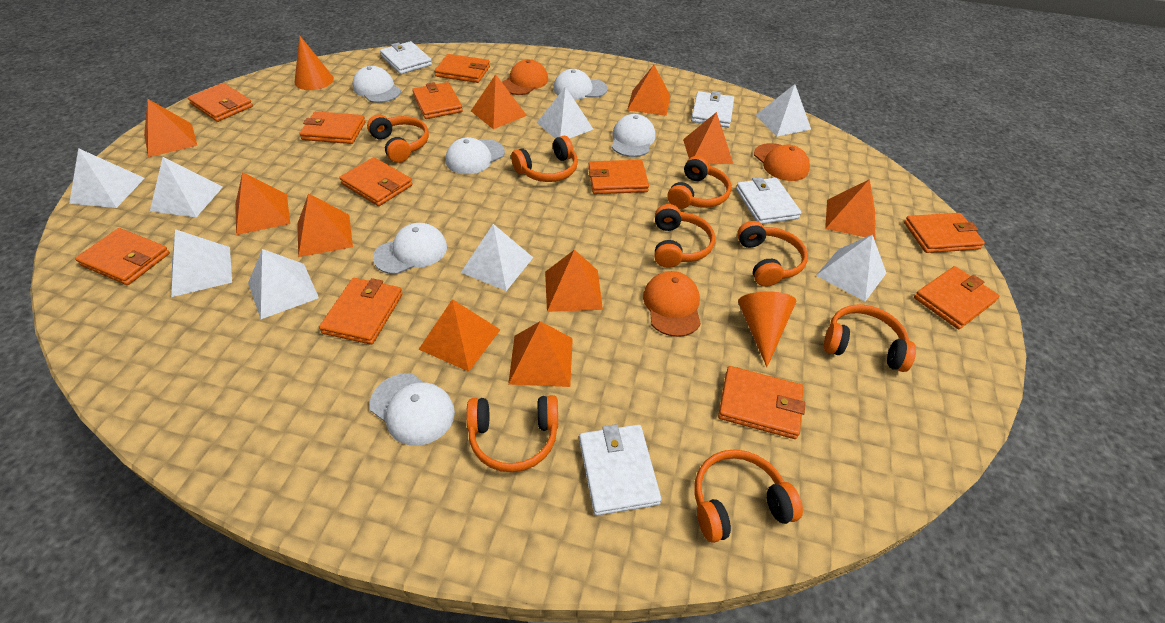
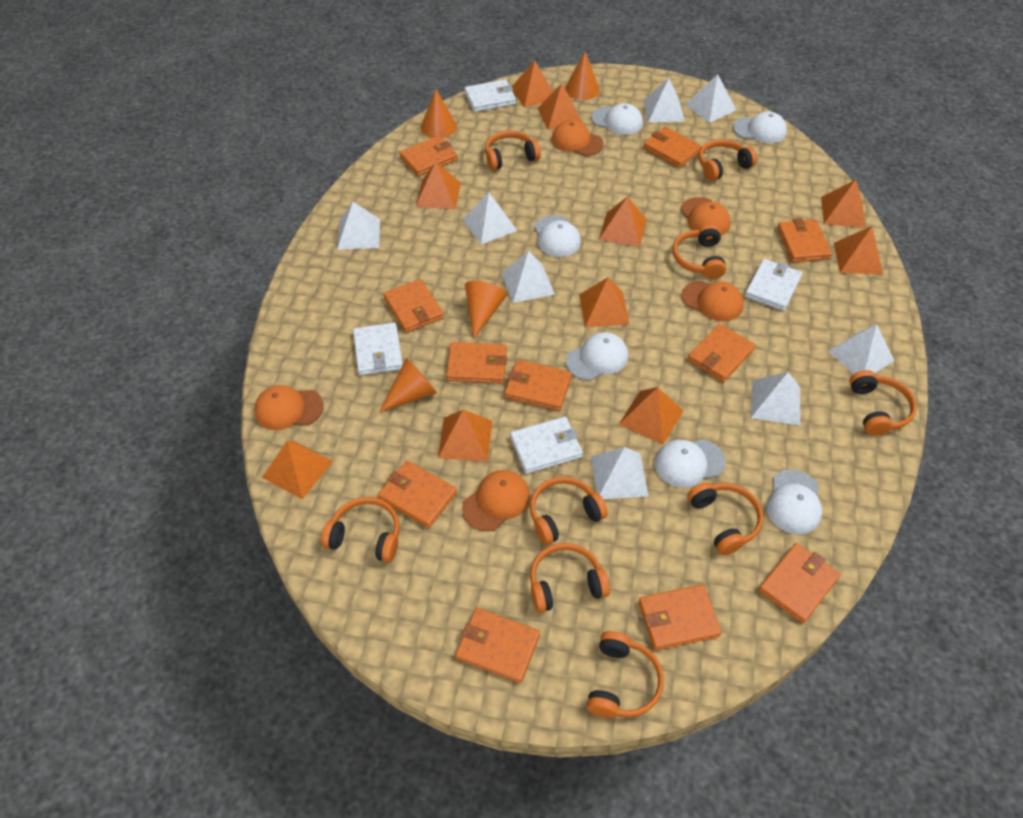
orange cap: [502,59,548,95] [643,271,701,337] [754,143,810,181] = 3 -> [254,385,324,430] [462,470,530,532] [552,120,604,156] [681,197,731,235] [682,281,744,321] = 5
orange cone: [294,35,334,90] [738,292,796,367] = 2 -> [379,358,437,413] [421,89,457,138] [465,281,507,339] [565,52,600,100] = 4
orange headphones: [367,114,429,163] [466,395,558,472] [511,136,578,182] [655,204,715,268] [668,156,732,209] [694,449,803,543] [737,221,808,287] [824,304,916,372] = 8 -> [321,497,400,562] [485,131,541,170] [530,477,608,545] [530,543,610,613] [587,631,664,718] [672,224,726,279] [687,482,763,555] [699,139,757,181] [849,370,917,436] = 9

